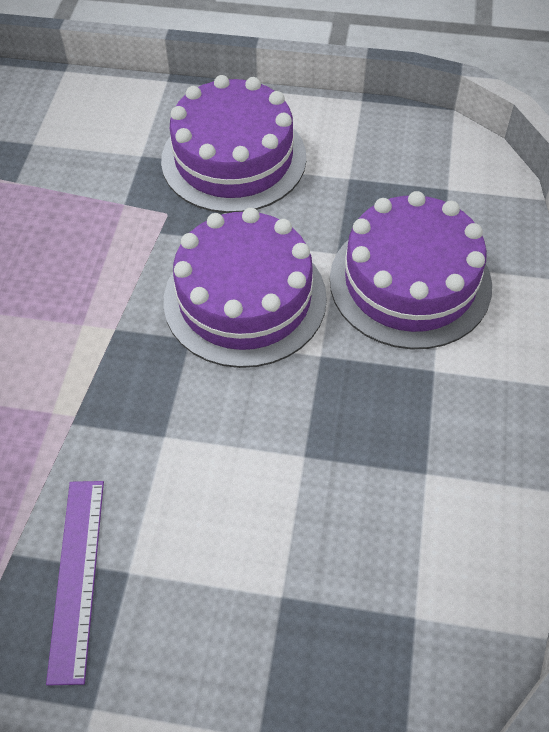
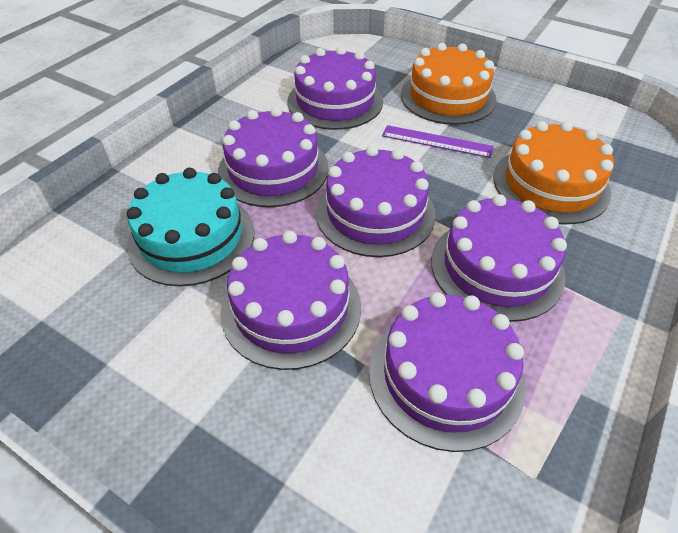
orange cake: none = 0 -> [401,43,497,125] [494,121,614,224] = 2
purple cake: [161,75,306,213] [163,208,327,368] [330,191,492,349] = 3 -> [218,107,329,207] [221,231,361,370] [287,47,383,130] [316,145,436,257] [369,292,526,452] [431,194,567,322] = 6
turquoise cake: none = 0 -> [127,168,254,286] = 1

